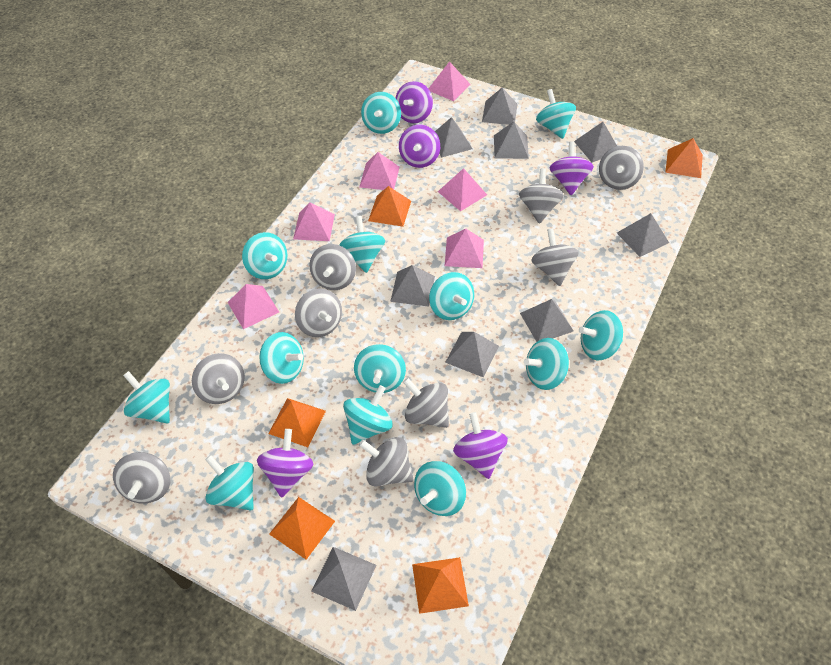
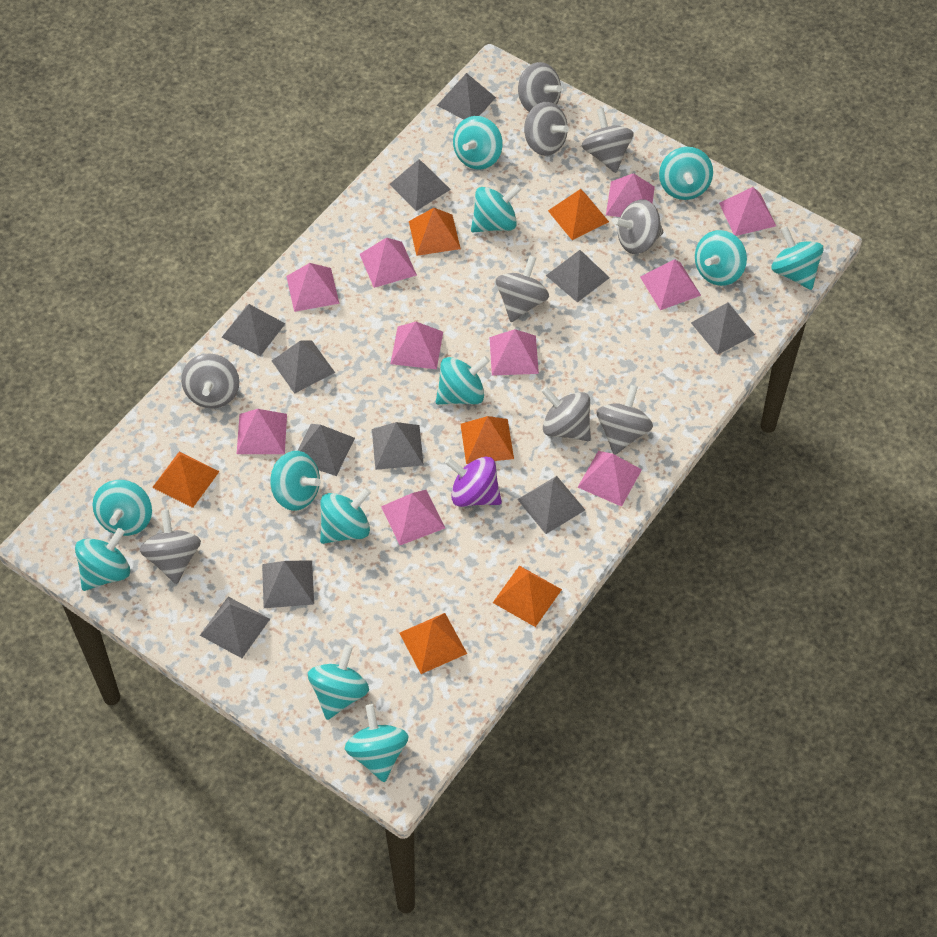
grey pyramid: [311,547,376,611] [390,265,435,307] [435,117,473,158] [445,332,499,377] [482,88,518,125] [494,122,529,159] [520,299,573,342] [574,122,617,162] [617,213,669,257] = 9 -> [200,597,270,658] [221,304,285,356] [262,560,314,608] [272,340,335,394] [298,424,355,476] [372,422,424,470] [389,159,451,211] [437,73,496,120] [517,476,585,534] [546,250,610,302] [691,303,755,355] = 11
orange pyramid: [268,398,326,447] [269,497,335,560] [368,186,411,227] [412,557,469,614] [665,138,703,178] = 5 -> [152,452,220,508] [399,613,467,674] [409,208,461,256] [460,416,514,464] [493,566,562,627] [548,189,609,240] = 6
pink pyramid: [227,284,279,329] [293,202,335,241] [359,152,400,190] [428,61,470,101] [438,168,487,211] [445,228,484,268] = 6 -> [237,409,287,454] [286,263,339,312] [360,237,417,288] [381,490,445,545] [390,322,443,369] [490,329,539,375] [578,451,642,507] [606,173,655,217] [640,259,701,310] [719,187,776,236] = 10
purple spinning top: [257,429,313,498] [395,81,433,123] [399,125,440,168] [453,412,508,479] [550,141,594,195] = 5 -> [445,456,502,507] = 1
turquoise spinning top: [123,371,170,424] [205,455,254,511] [242,232,287,279] [259,332,304,384] [340,216,385,273] [343,385,393,445] [354,344,406,393] [361,92,401,134] [414,461,466,516] [429,272,474,320] [524,338,569,390] [536,89,576,139] [579,310,623,360] = 13 -> [75,528,130,591] [93,480,152,536] [270,451,321,511] [308,645,369,720] [320,487,371,544] [345,704,408,782] [436,356,490,405] [453,116,503,170] [471,184,522,232] [659,147,713,200] [695,230,747,286] [771,227,824,290] = 12

